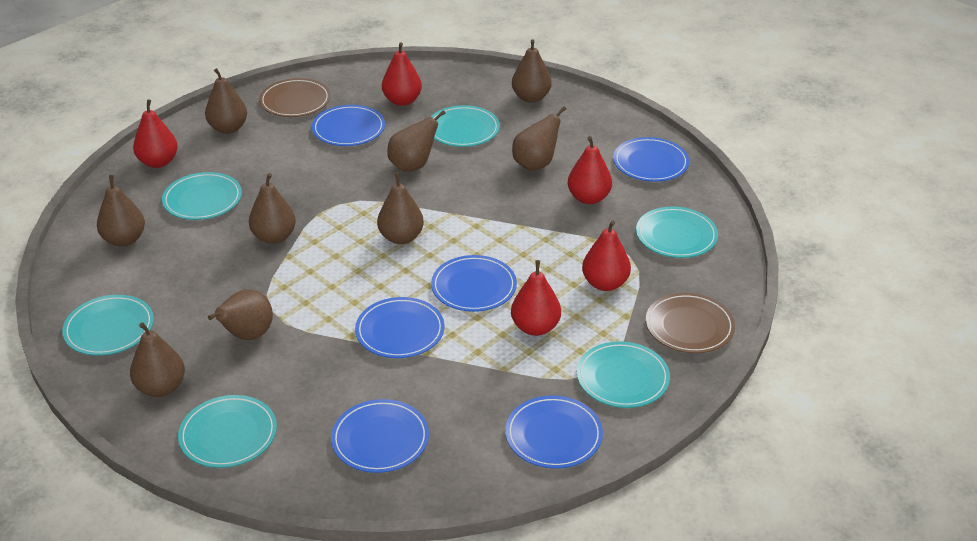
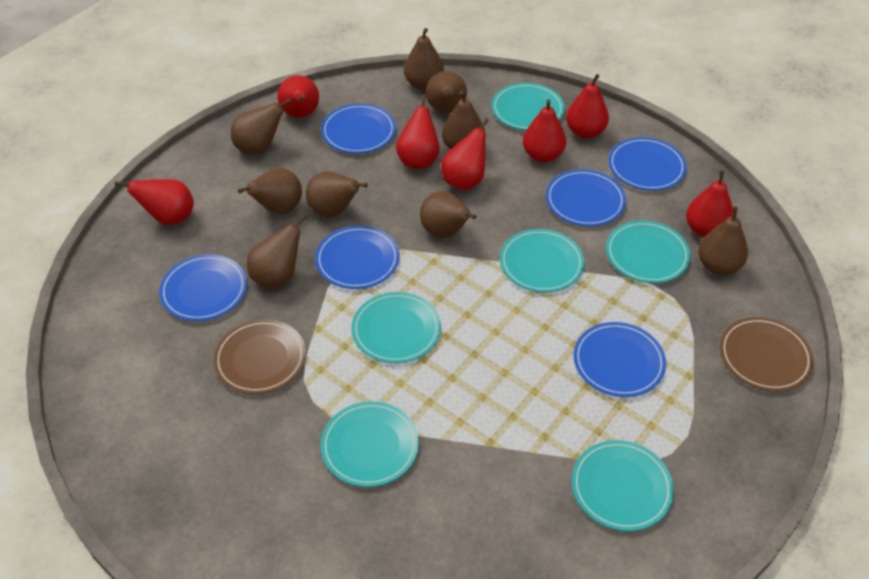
red pear: [133,100,178,168] [382,42,422,106] [511,260,561,336] [568,136,612,204] [582,221,631,291] = 5 -> [115,179,194,225] [277,75,319,118] [396,94,440,169] [441,118,489,191] [523,99,566,162] [566,74,609,139] [686,170,733,238] = 7

